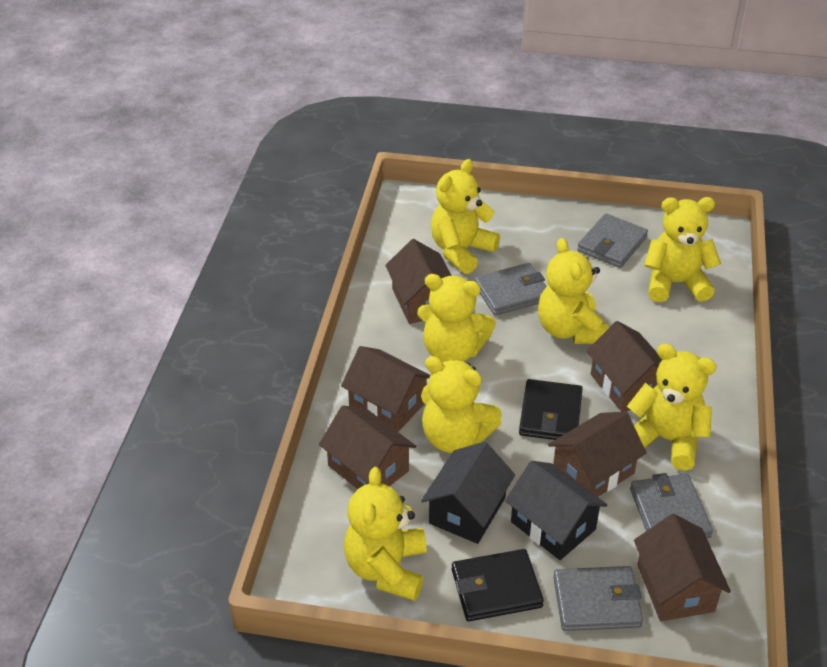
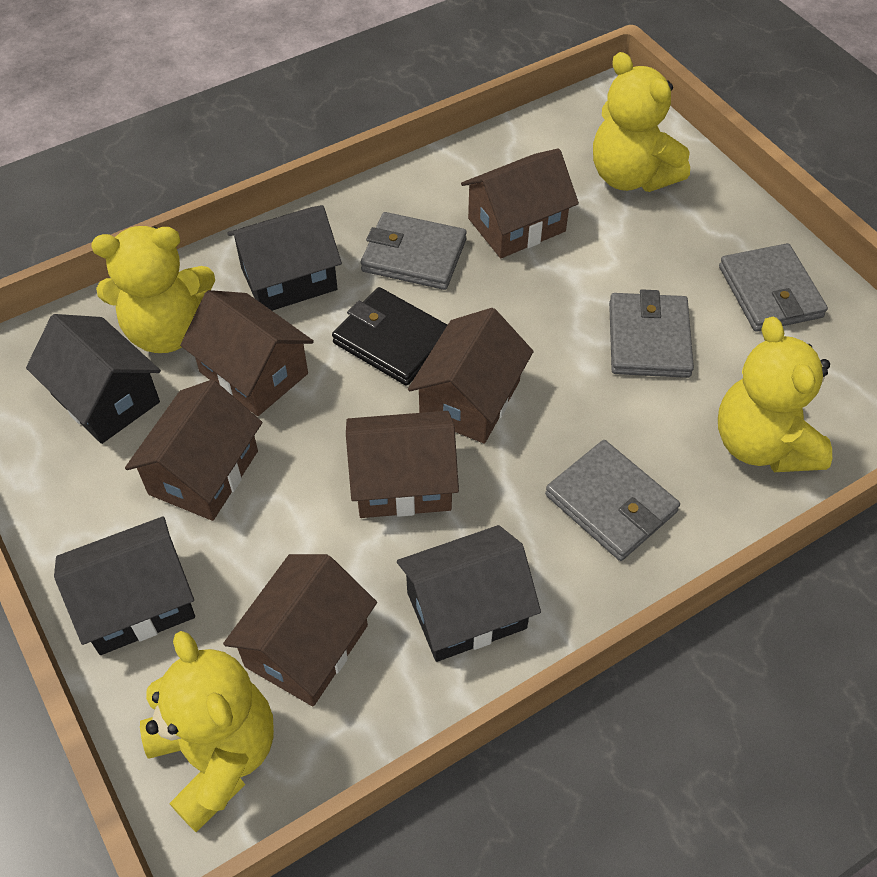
black house: [421,442,515,544] [505,461,607,560] = 2 -> [26,314,161,444] [54,517,195,655] [227,205,342,311] [397,525,541,662] = 4
black wallet: [452,549,544,621] [519,379,583,440] = 2 -> [332,287,447,386] = 1
yellow teddy bear: [344,467,427,601] [417,274,496,363] [421,356,502,453] [431,159,500,274] [538,238,609,344] [627,343,716,471] [644,197,721,302] = 7 -> [92,226,215,353] [140,631,274,832] [593,52,690,192] [718,316,832,472] = 4

